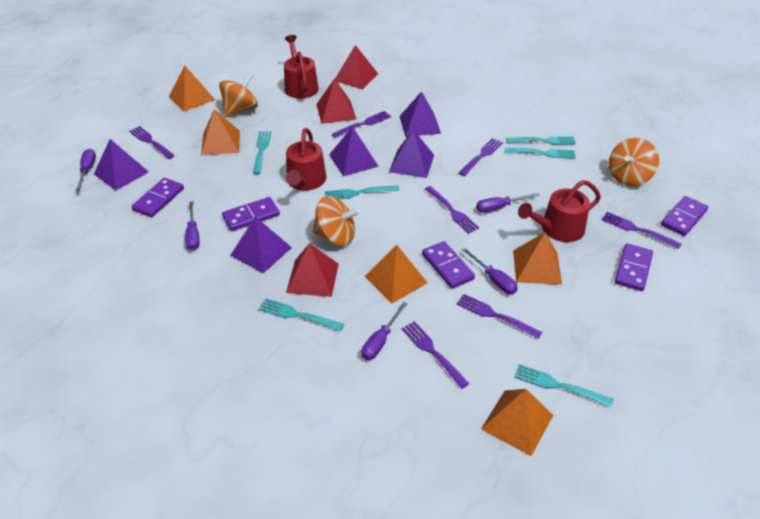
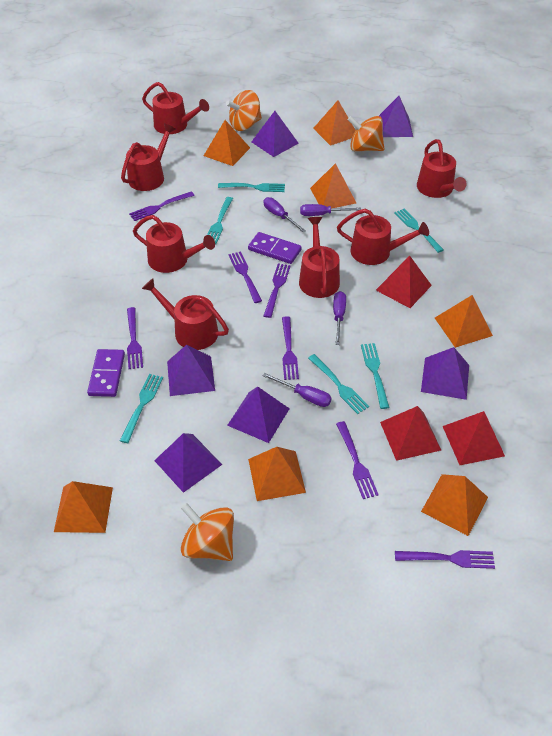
orange pyramid: [169,65,215,112] [201,109,240,155] [364,245,428,303] [481,389,553,456] [513,232,562,285] = 5 -> [54,481,113,533] [204,120,250,166] [248,447,306,501] [310,163,356,208] [313,101,356,146] [421,474,488,536] [435,295,493,348] = 7
purple domino: [131,178,184,217] [222,197,280,231] [422,241,475,289] [615,243,653,291] [661,196,708,236] = 5 -> [87,349,125,397] [248,232,302,264] = 2
purple pyramid: [94,139,149,190] [230,217,292,273] [329,126,379,176] [389,129,434,178] [399,91,441,137] = 5 -> [154,433,222,493] [167,345,215,396] [227,387,290,443] [252,111,299,157] [379,96,413,137] [421,347,469,400] = 6
purple screwdriver: [76,149,96,192] [185,201,200,251] [362,302,407,360] [462,248,518,294] [476,193,540,213] = 5 -> [263,373,332,407] [264,197,306,233] [300,204,361,216] [333,291,346,345] = 4
red watering can: [284,35,319,99] [286,128,326,191] [518,180,601,242] = 3 -> [121,123,176,191] [133,215,215,273] [142,82,209,134] [142,278,229,350] [299,217,340,298] [337,209,429,265] [417,139,466,198] = 7

